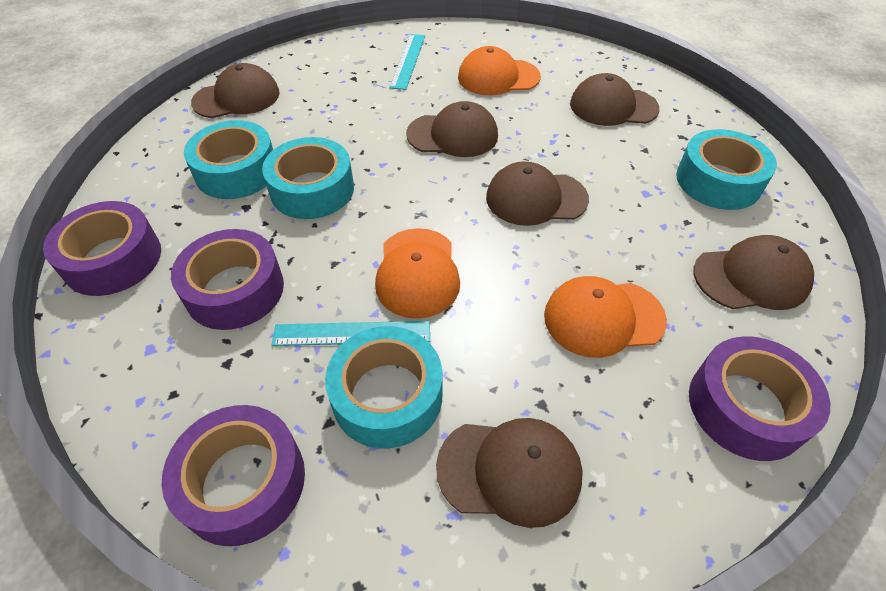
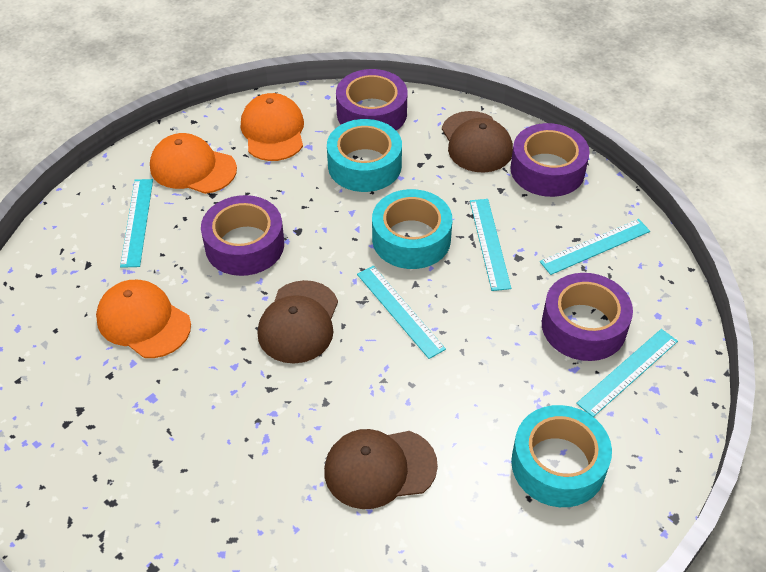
brown cap: [191,63,280,118] [406,101,498,157] [436,418,583,528] [486,161,589,226] [570,73,659,126] [693,235,814,310] = 6 -> [258,280,338,364] [324,429,438,509] [442,111,513,173] = 3
turquoise ruler: [272,321,430,346] [389,34,425,90] = 2 -> [120,179,153,268] [357,266,446,359] [470,199,511,291] [540,219,650,275] [576,329,678,417] = 5
turquoise tape: [184,120,273,199] [262,137,354,219] [325,326,442,449] [676,129,777,210] = 4 -> [327,119,402,192] [372,189,452,269] [511,405,612,507] = 3

